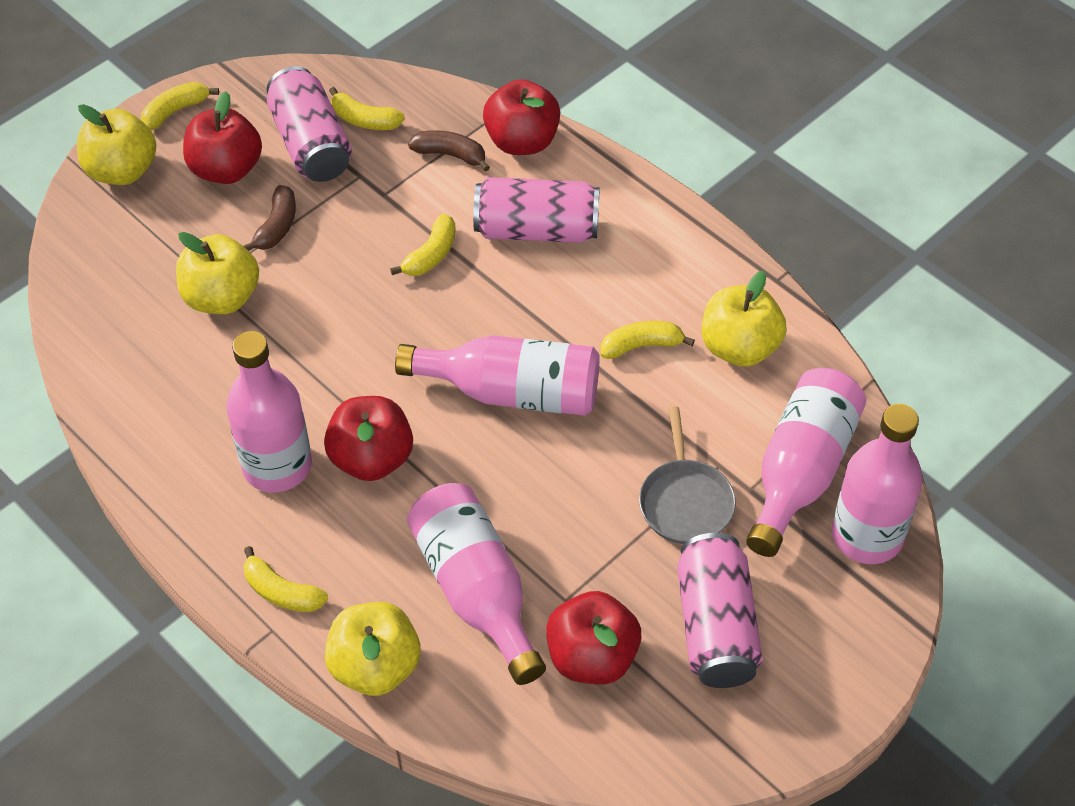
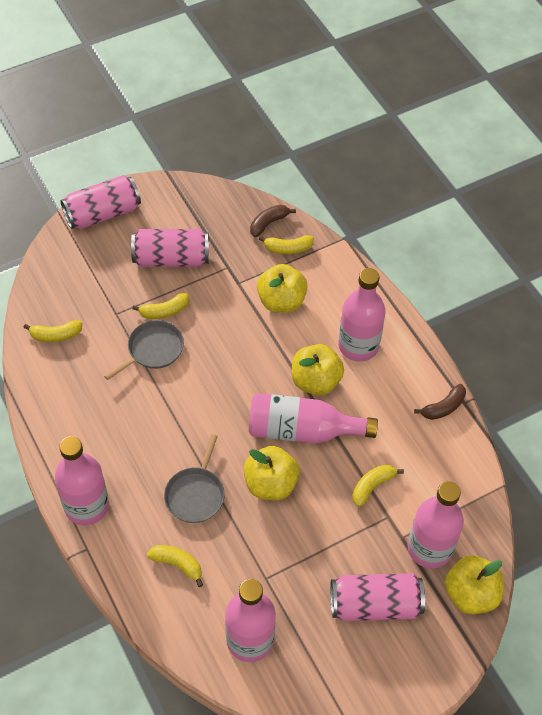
grey pan: [639,407,736,544] = 1 -> [104,320,184,380] [164,434,225,523] = 2
red apple: [183,91,262,184] [324,396,413,481] [483,79,560,155] [546,591,641,685] = 4 -> none = 0

